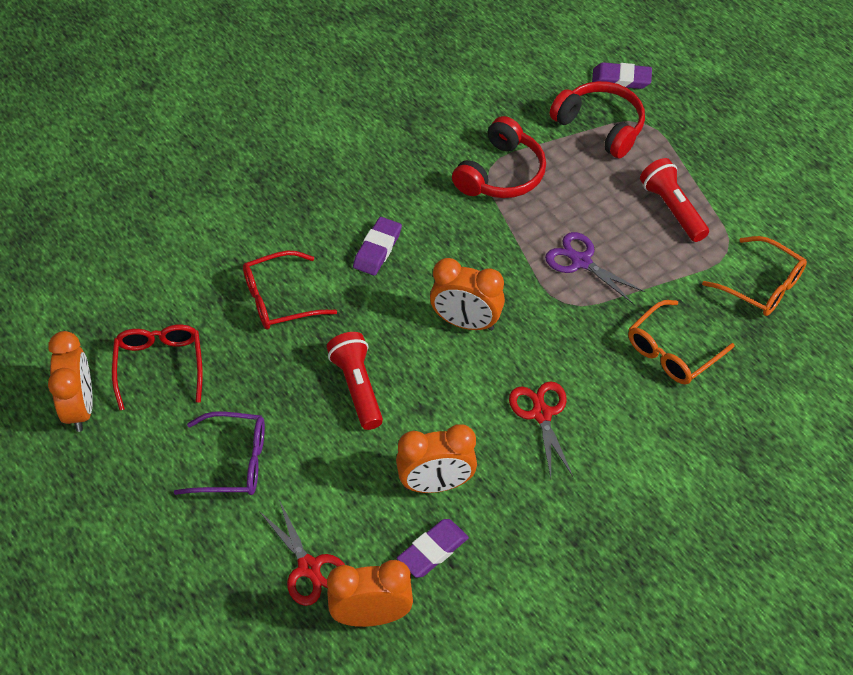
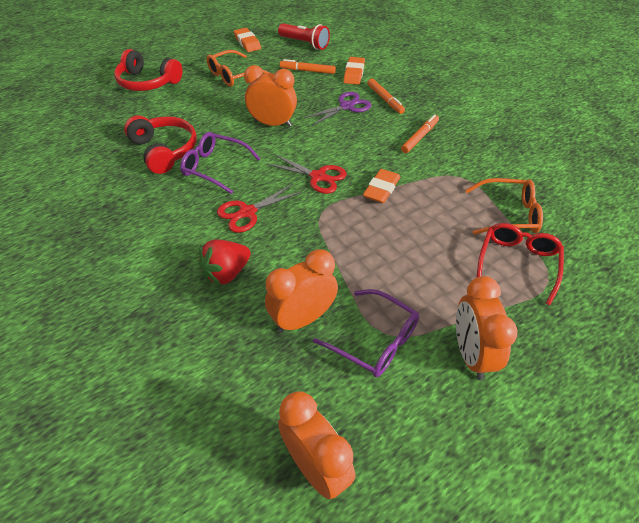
orange eraser: none = 0 -> [234,28,261,52] [344,57,365,85] [363,169,400,203] = 3
orange marker: none = 0 -> [280,59,336,74] [368,78,405,114] [401,114,439,153] = 3
purple eraser: [353,217,402,276] [397,519,469,578] [592,62,652,89] = 3 -> none = 0
purple glasses: [174,412,265,495] = 1 -> [180,132,260,194] [313,289,419,377] = 2
red flashlight: [327,332,383,430] [640,158,709,242] = 2 -> [278,23,330,50] = 1
red glasses: [112,324,203,410] [243,251,337,330] = 2 -> [476,223,564,305] = 1
red strawberry: none = 0 -> [198,239,251,286] = 1

